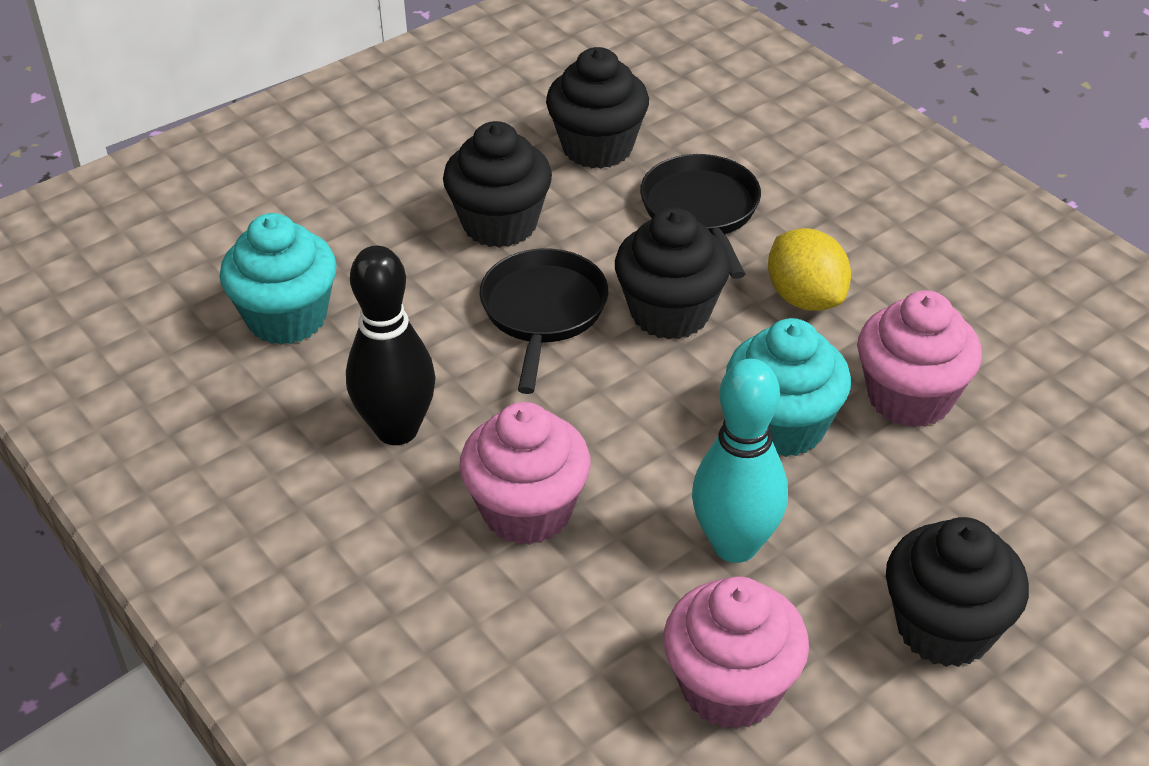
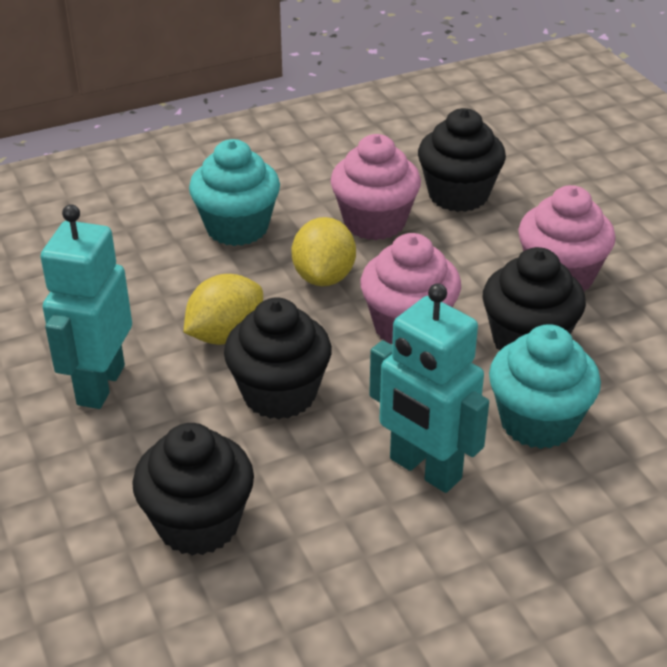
black bowling pin: [346,246,436,445] = 1 -> none = 0
black pan: [479,249,608,394] [640,154,761,279] = 2 -> none = 0
turquoise bowling pin: [692,359,788,563] = 1 -> none = 0
turquoise robot: none = 0 -> [40,204,132,409] [369,283,489,493] = 2
yellow lemon: [768,228,851,311] = 1 -> [184,274,263,345] [291,217,356,286] = 2

